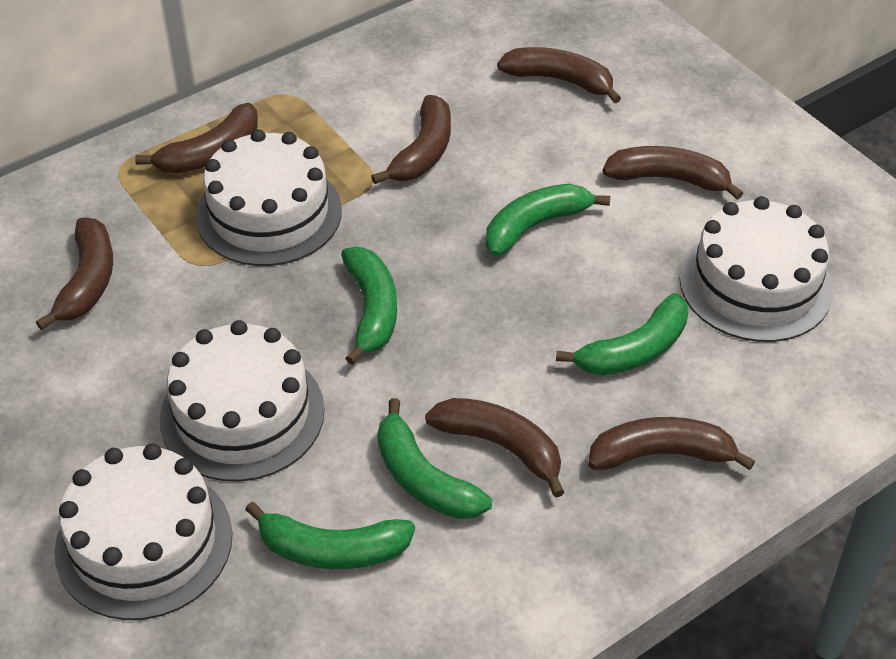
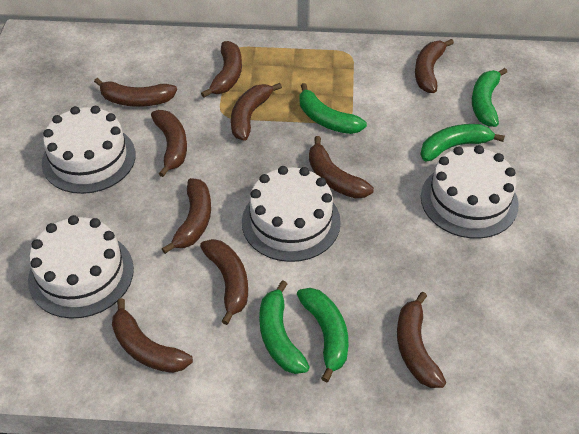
brown banana: [36,218,113,330] [135,103,258,174] [371,95,451,184] [425,398,565,498] [497,47,621,103] [588,417,755,470] [602,146,743,200] = 7 -> [94,78,177,107] [112,298,193,373] [151,110,187,177] [162,178,211,254] [200,239,248,325] [201,41,242,98] [231,83,282,141] [309,136,374,198] [397,292,446,388] [415,39,454,93] = 10

